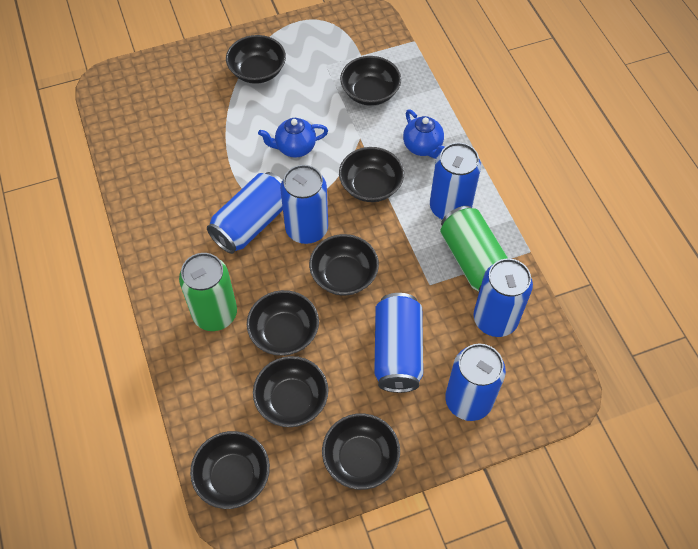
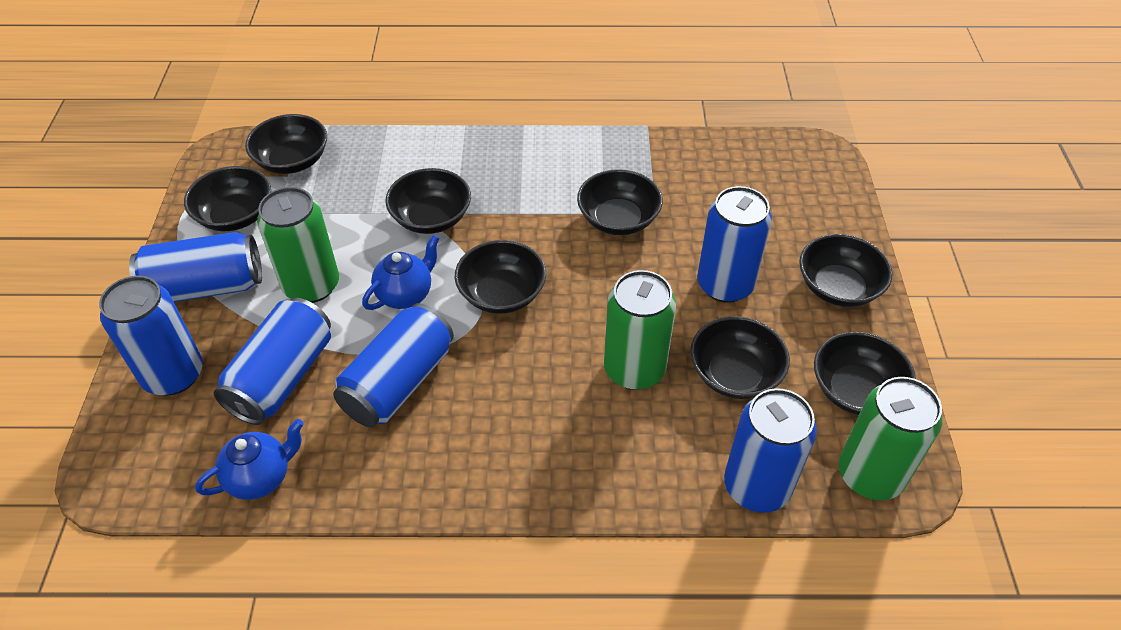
green can: [179,253,237,331] [440,206,508,292] = 2 -> [257,187,339,303] [604,270,676,390] [839,377,942,500] = 3

